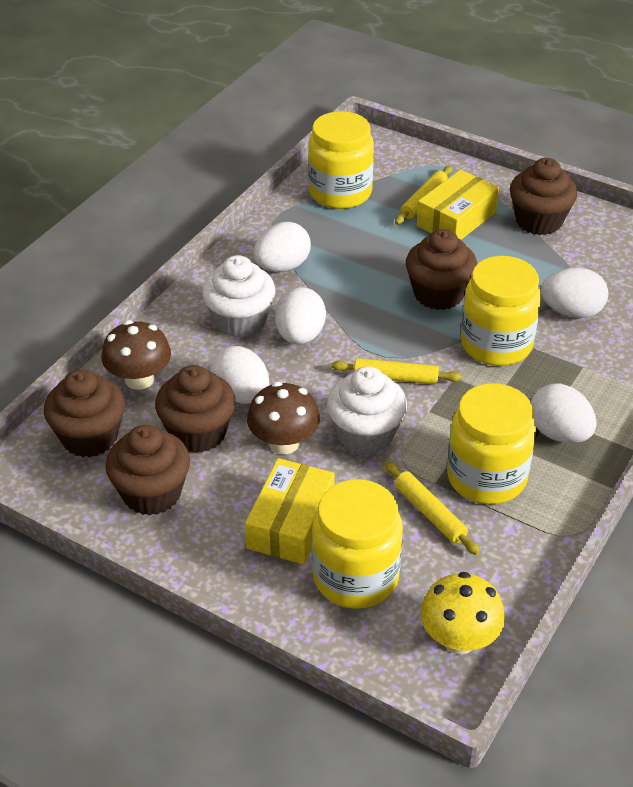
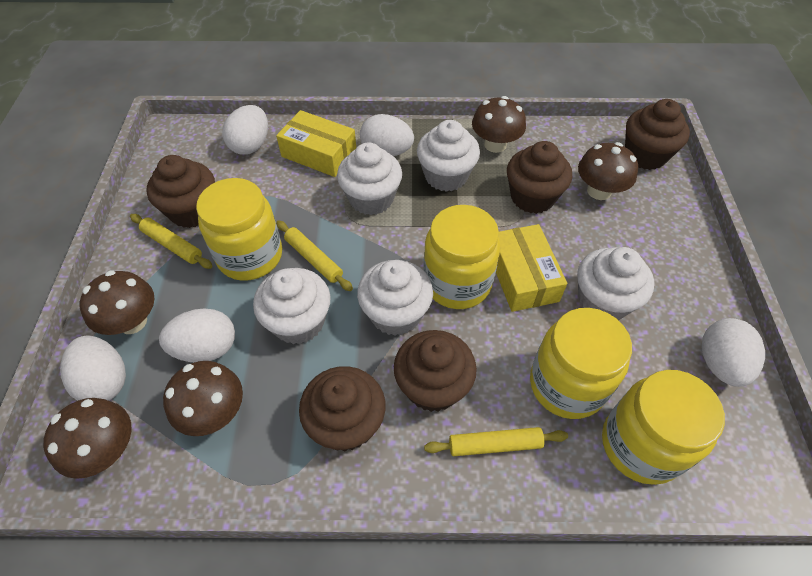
brown mushroom: [101,320,171,390] [247,382,320,454] = 2 -> [43,398,132,479] [80,270,155,335] [163,361,243,436] [472,96,526,153] [578,142,638,200] = 5
white cupcake: [202,255,275,338] [327,366,407,454] = 2 -> [253,268,331,344] [337,142,402,215] [357,260,433,336] [417,120,480,192] [577,247,654,320] = 5
yellow mushroom: [421,572,505,654] = 1 -> none = 0

